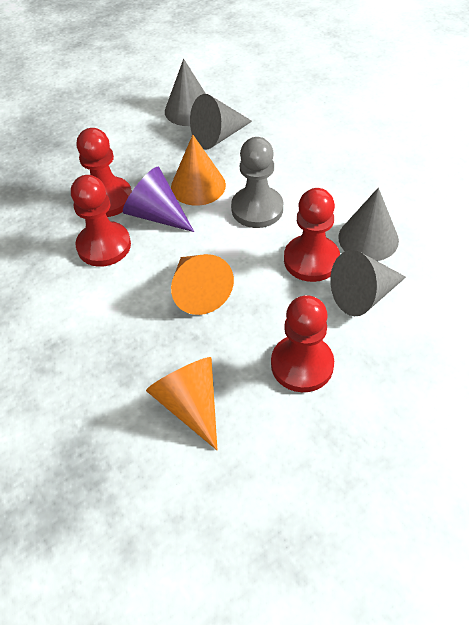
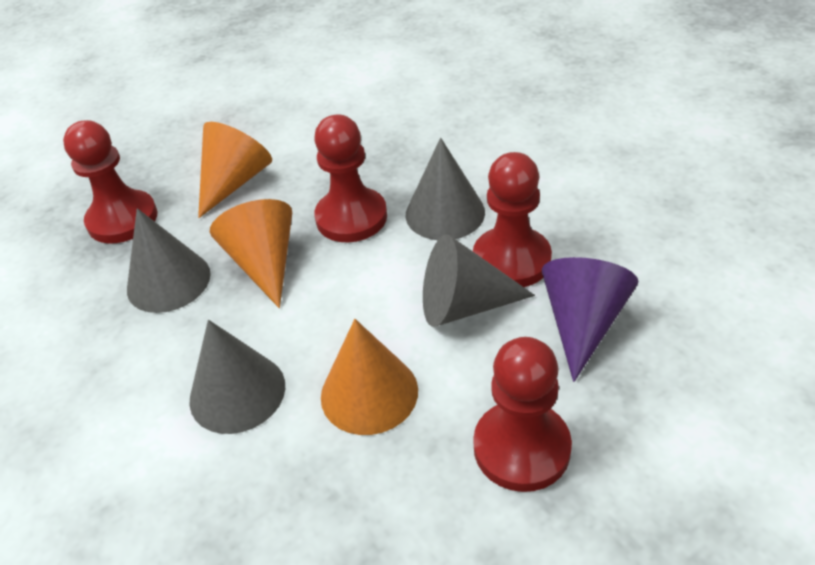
grey pawn: [231,137,283,228] = 1 -> none = 0

